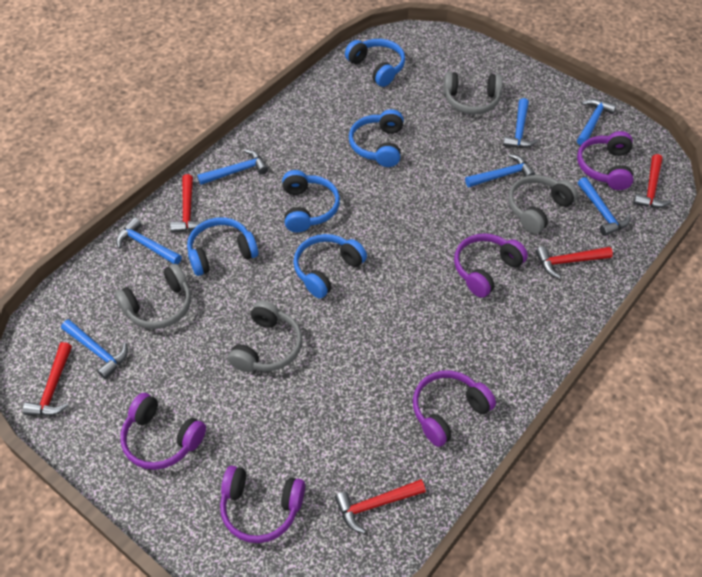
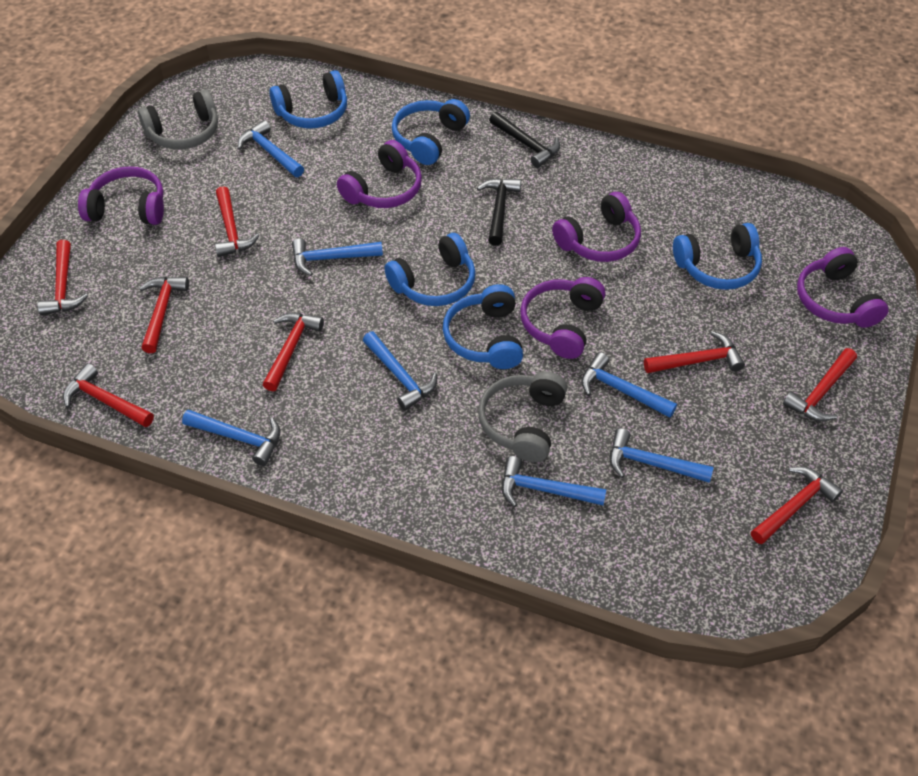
black hammer: none = 0 -> [477,178,521,246] [489,112,560,168] = 2
grey headphones: [115,264,191,329] [228,301,302,372] [444,72,503,114] [508,175,578,234] = 4 -> [138,89,218,150] [478,371,567,462] = 2
red hammer: [23,342,72,416] [170,174,208,233] [335,479,426,534] [536,246,613,279] [633,154,672,208] = 5 -> [37,240,88,315] [63,363,154,427] [139,277,189,353] [215,186,260,257] [263,313,324,391] [644,331,745,373] [751,467,843,544] [783,348,857,421] = 8

